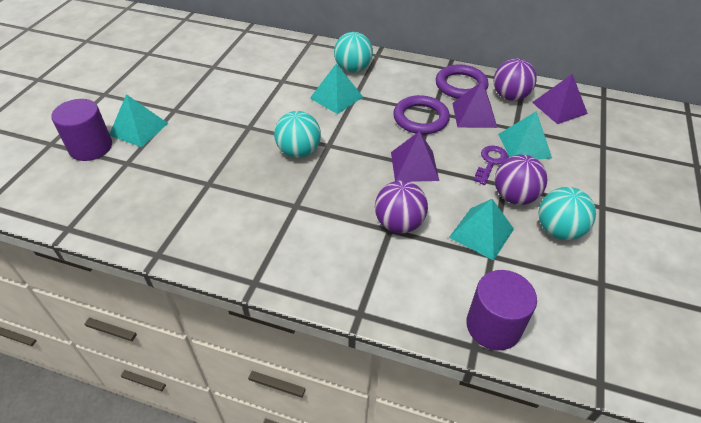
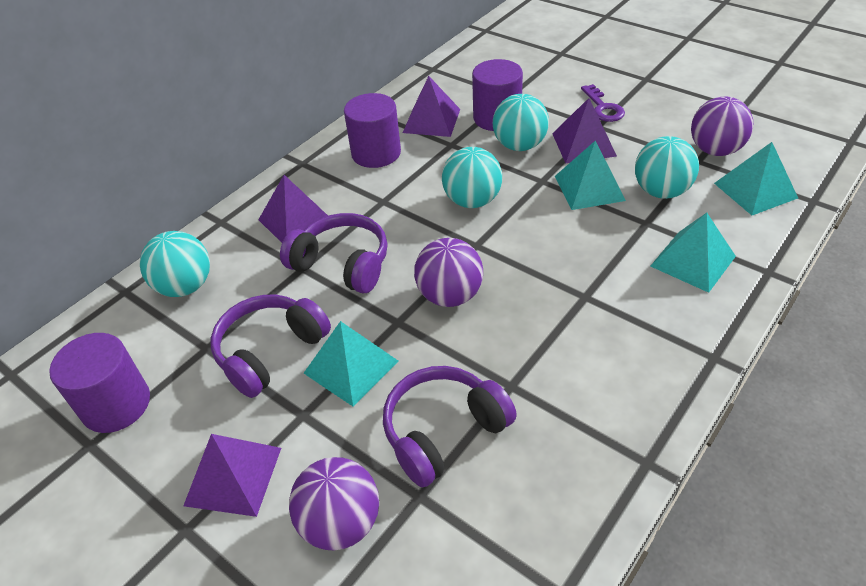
purple cylinder: [51,99,112,161] [466,270,537,351] = 2 -> [49,333,150,433] [344,93,401,168] [472,59,523,131] = 3
purple headphones: none = 0 -> [210,295,331,398] [280,213,388,293] [383,366,517,487] = 3
purple pyramid: [391,131,439,182] [452,81,497,128] [532,74,588,124] = 3 -> [183,434,281,517] [258,175,328,243] [403,76,460,137] [552,98,617,163] = 4
purple ring: [393,95,450,134] [436,64,489,99] = 2 -> none = 0
turquoise ball: [274,111,321,158] [334,32,373,72] [538,187,596,240] = 3 -> [140,231,210,297] [442,147,502,208] [493,94,549,151] [635,136,699,199] = 4

